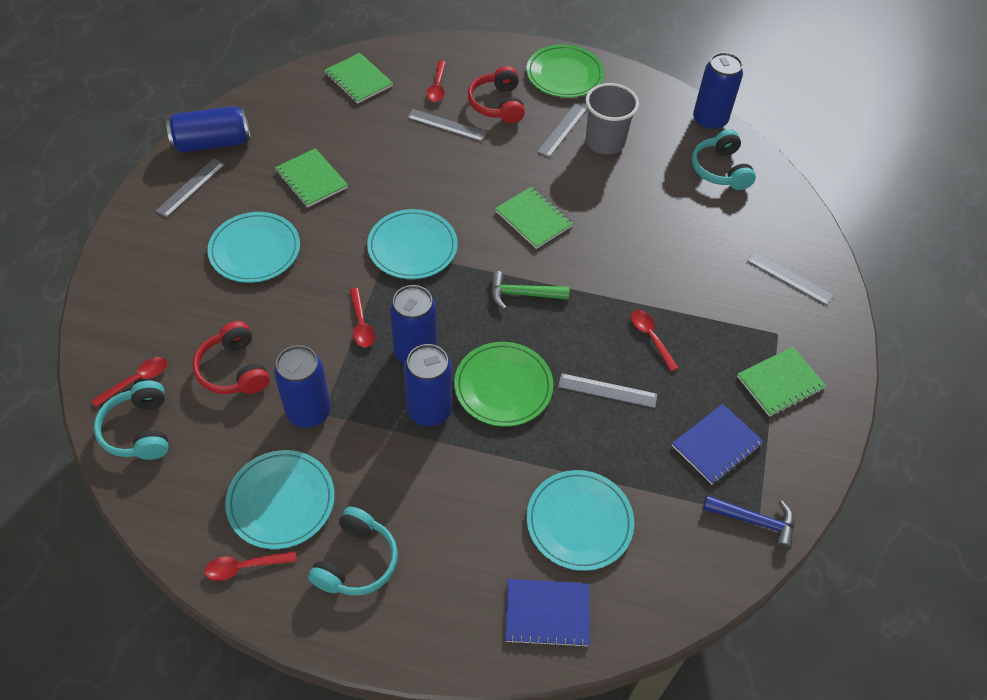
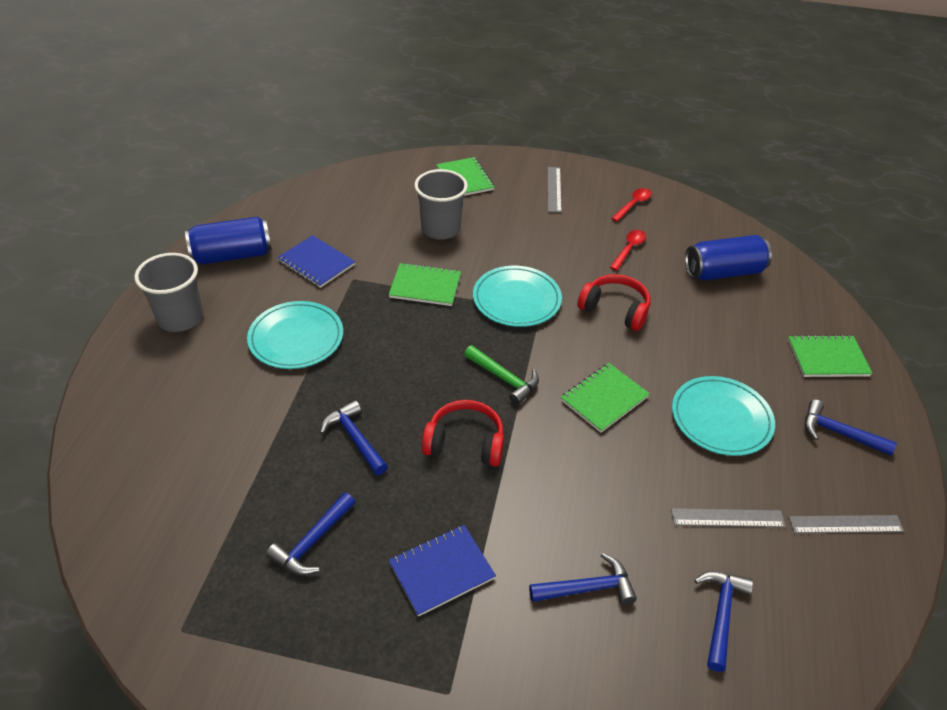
blue can: [166,106,251,153] [274,345,331,428] [390,285,437,364] [404,344,452,426] [693,52,743,131] = 5 -> [185,217,272,264] [685,235,772,281] = 2
blue hammer: [703,495,794,550] = 1 -> [266,492,355,575] [320,400,388,475] [529,553,637,605] [694,571,753,672] [805,399,897,456] = 5
green plate: [454,342,553,427] [526,44,604,98] = 2 -> none = 0
grey cup: [585,83,639,155] = 1 -> [134,253,203,332] [414,169,468,240] = 2
grey ruler: [155,158,225,218] [407,109,487,142] [537,104,587,157] [558,373,658,408] [747,251,834,305] = 5 -> [548,167,562,213] [671,508,786,527] [789,515,904,533] = 3
red spoon: [92,357,167,407] [204,551,297,581] [350,288,375,347] [426,61,446,102] [631,310,679,371] = 5 -> [610,230,646,271] [611,188,652,222] = 2
turquoise headphones: [94,380,169,460] [308,507,398,596] [692,129,756,190] = 3 -> none = 0
turquoise plate: [208,212,300,283] [225,450,335,549] [367,209,458,279] [527,470,634,571] = 4 -> [247,301,343,369] [473,266,562,327] [672,376,775,456] = 3

